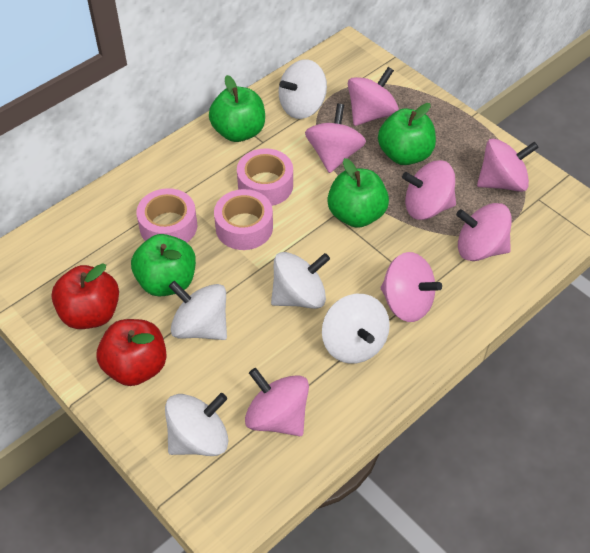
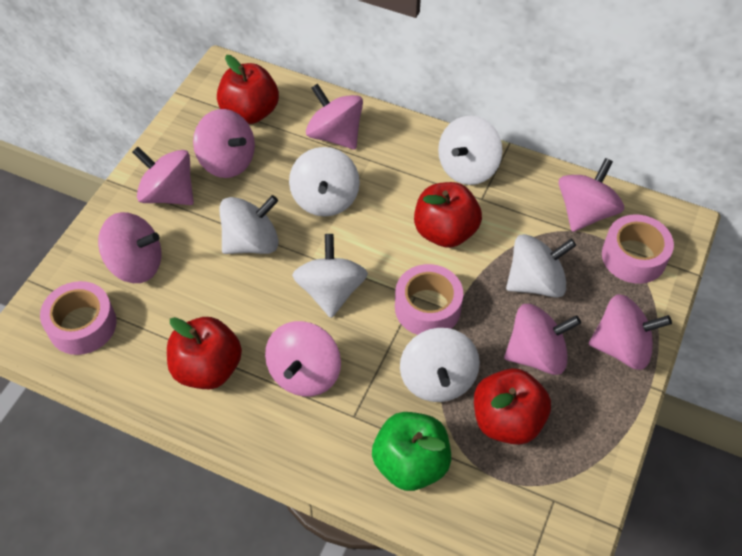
green apple: [131,234,196,297] [209,75,265,142] [327,158,389,228] [378,103,436,165] = 4 -> [372,412,451,491] = 1
pink spinning top: [245,368,309,436] [305,104,366,173] [348,67,399,126] [380,252,442,322] [402,160,456,220] [456,203,512,261] [477,139,539,192] = 7 -> [98,212,161,283] [132,147,194,205] [193,109,255,178] [265,321,341,396] [306,84,363,150] [504,304,581,375] [558,158,624,232] [589,294,672,370] = 8
red apple: [52,263,119,329] [97,319,167,386] = 2 -> [167,317,242,389] [217,55,279,124] [414,182,482,248] [474,368,551,445] = 4
white spinning top: [165,393,228,456] [169,281,227,340] [271,252,330,309] [279,59,327,119] [322,294,390,364] = 5 -> [219,195,279,254] [289,147,360,217] [292,234,368,318] [400,328,480,402] [438,115,502,185] [506,234,576,298] = 6

